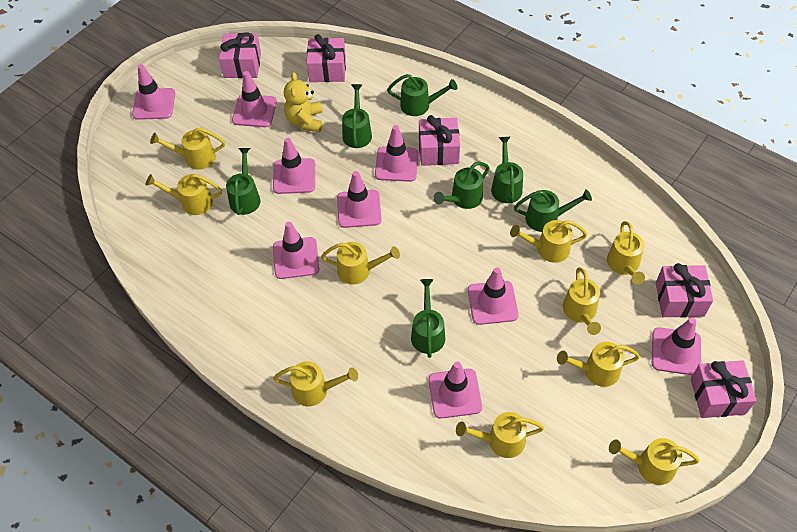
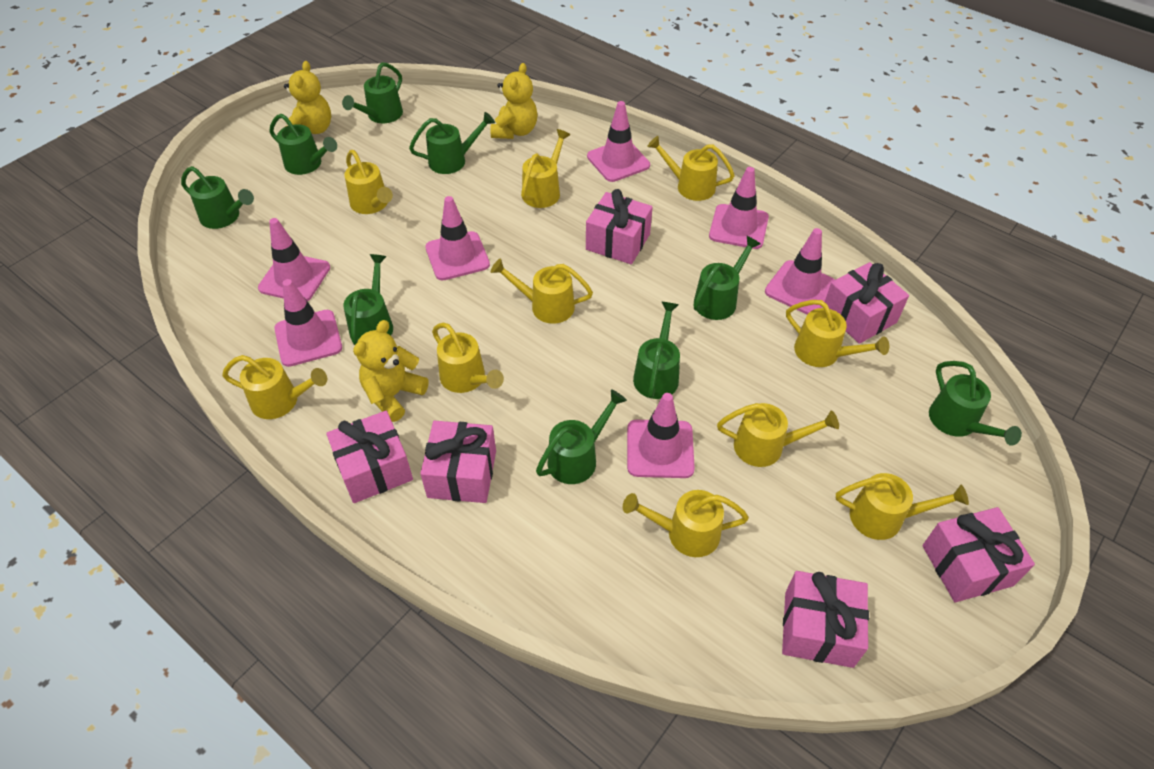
green watering can: [226,148,260,215] [342,84,372,148] [387,74,457,116] [411,279,445,358] [433,162,489,209] [491,137,523,203] [514,189,592,232] = 7 -> [181,166,254,229] [269,114,337,175] [342,62,403,123] [343,254,393,345] [409,112,495,174] [536,390,627,484] [633,302,680,399] [694,236,761,320] [929,361,1022,446] = 9
pink gift: [219,32,261,78] [307,34,346,82] [419,115,460,166] [656,263,713,318] [690,360,757,418] = 5 -> [326,411,413,503] [420,421,496,503] [586,189,653,264] [782,571,869,668] [825,262,909,344] [922,507,1035,602] = 6
pink traffic cone: [132,64,175,120] [232,71,277,127] [273,138,315,194] [273,222,319,279] [337,171,381,228] [375,125,418,182] [428,361,482,419] [468,267,518,325] [652,318,701,375] = 9 -> [258,218,330,301] [274,279,342,367] [425,196,490,280] [587,101,650,182] [627,393,695,478] [709,167,769,249] [765,228,835,315] = 7
yellow teddy bear: [284,72,322,132] = 1 -> [284,61,331,134] [353,320,429,422] [490,63,537,139] = 3

